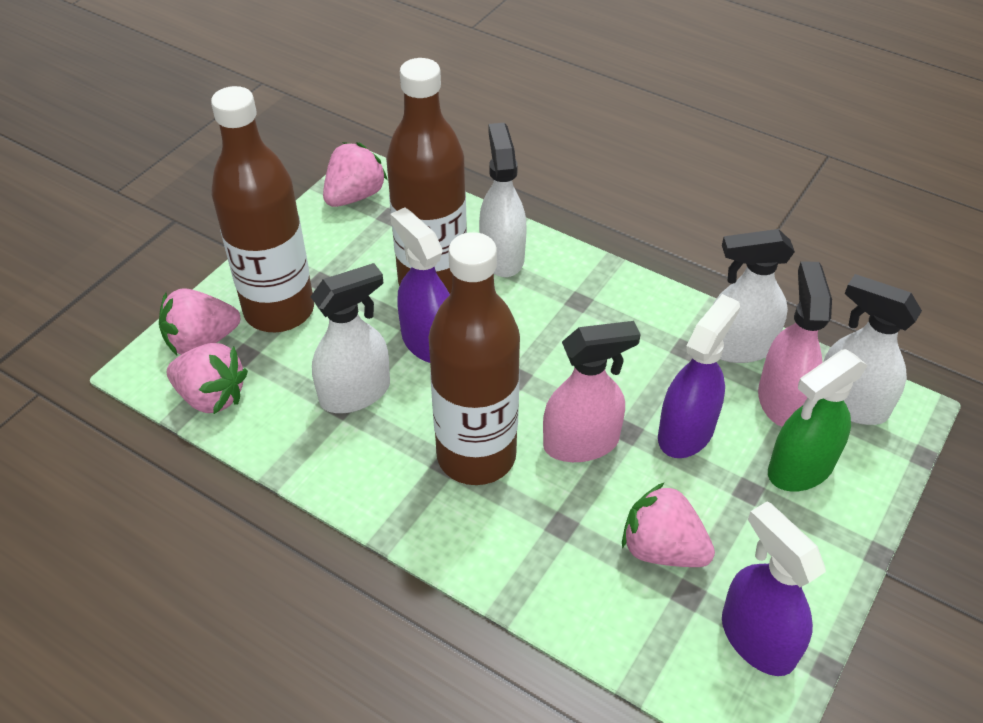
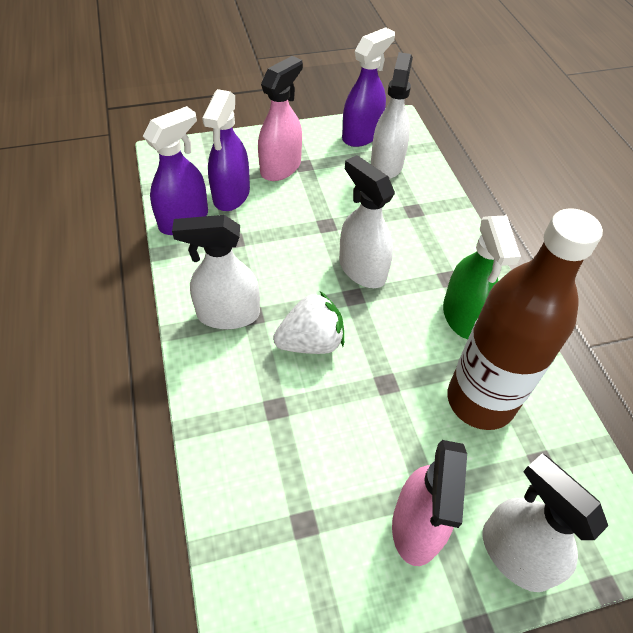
brown bottle: [211,86,314,332] [386,58,467,294] [429,232,520,485] = 3 -> [448,208,603,430] = 1
pink strawberry: [159,288,240,355] [167,343,248,414] [323,142,387,207] [622,482,715,567] = 4 -> none = 0
white strawberry: none = 0 -> [273,291,344,354] = 1

